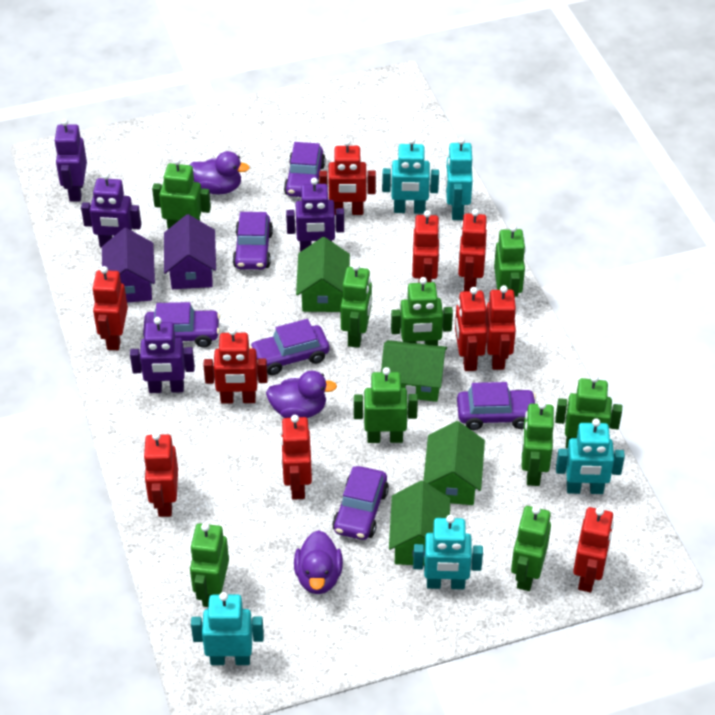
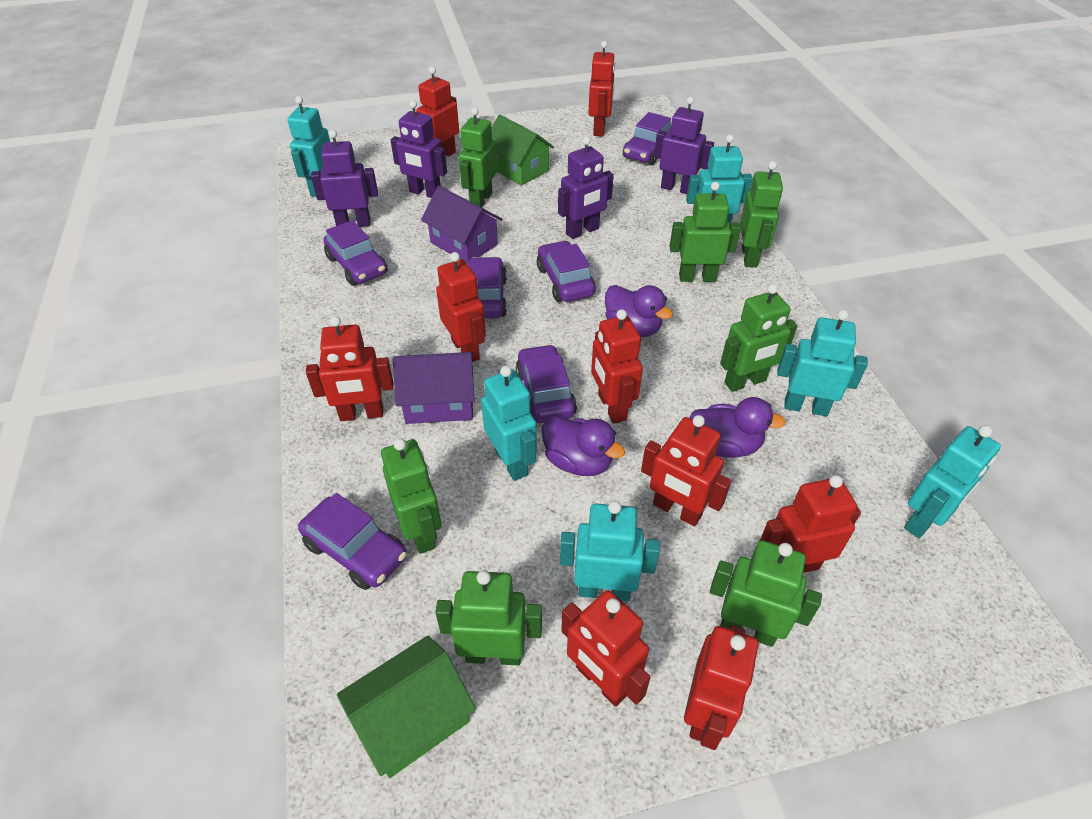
green house: [296,237,350,312] [381,340,447,402] [389,481,450,566] [423,421,485,505] = 4 -> [337,636,476,778] [491,115,554,186] = 2
green robot: [152,158,211,229] [190,523,229,607] [340,263,372,348] [354,367,418,443] [391,277,453,346] [494,225,526,297] [511,506,551,591] [522,401,554,486] [555,374,622,448] = 9 -> [381,438,442,554] [435,570,542,665] [459,107,498,208] [670,182,741,282] [710,540,822,647] [720,284,797,392] [740,161,783,268] = 7
red robot: [92,266,128,350] [143,432,178,517] [203,327,268,404] [280,415,312,500] [319,139,376,215] [412,210,440,283] [455,287,487,371] [458,209,487,291] [485,285,517,370] [573,507,614,592] = 10 -> [306,316,394,421] [416,67,459,156] [436,252,486,362] [561,590,651,707] [588,41,615,136] [591,309,643,424] [641,415,731,526] [684,625,758,750] [760,475,861,573] = 9
turquoise robot: [191,592,264,665] [382,137,439,214] [413,515,483,589] [446,137,473,220] [556,418,625,494] = 5 -> [288,96,330,197] [481,366,537,481] [560,501,660,601] [686,134,753,224] [777,310,868,416] [904,425,1001,538] = 6

